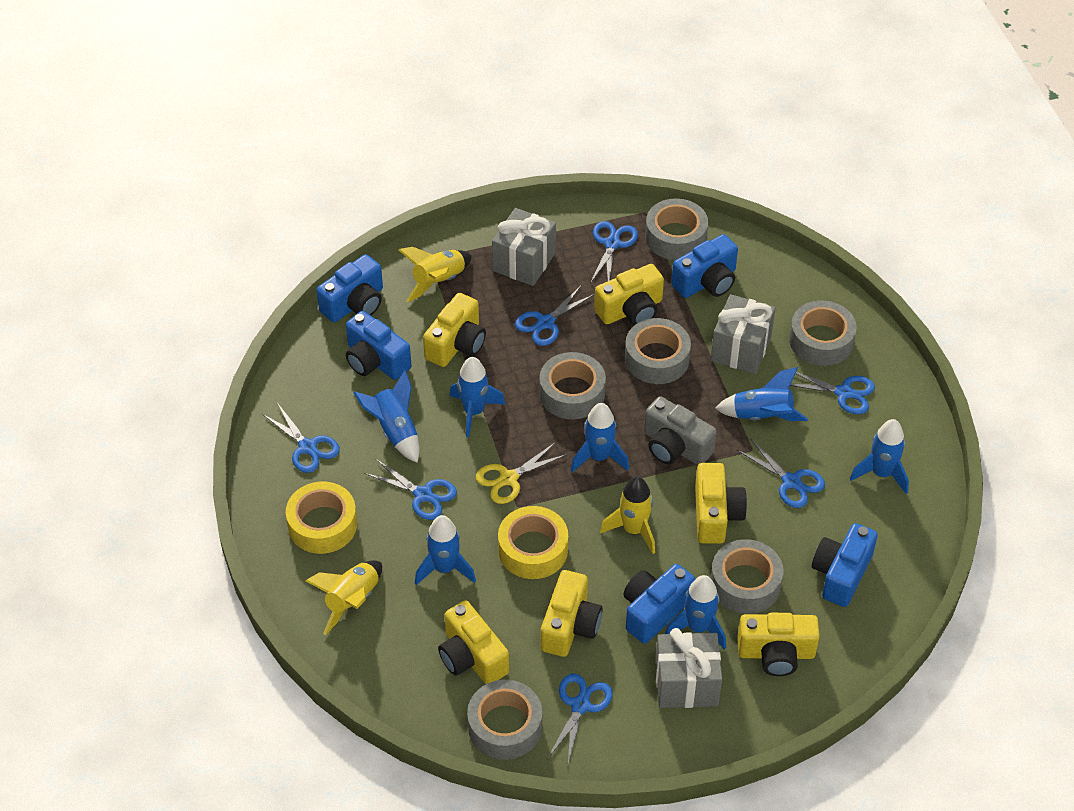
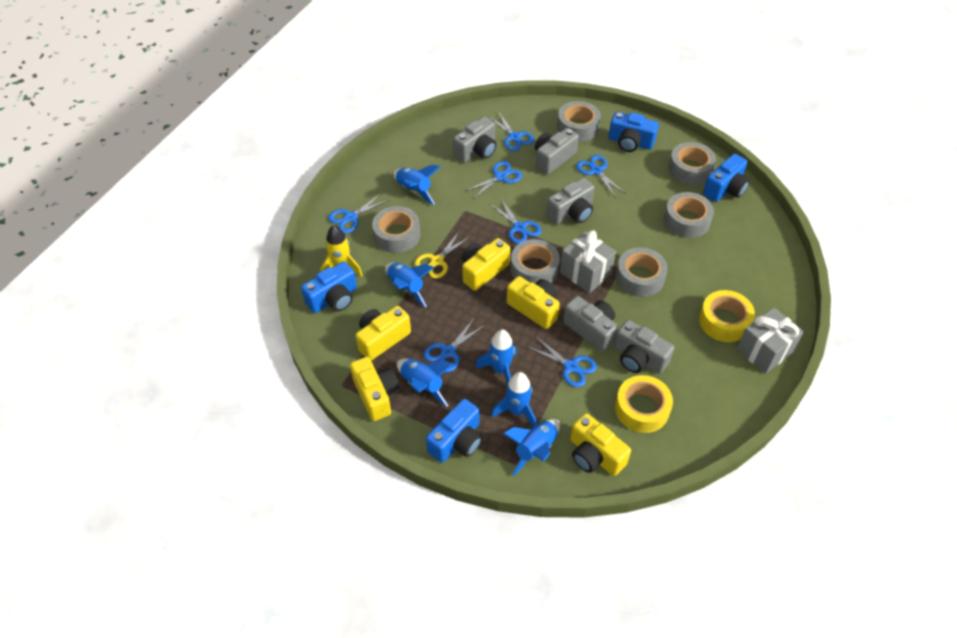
blue camera: [316,254,383,323] [346,311,412,380] [624,564,695,644] [671,234,738,298] [812,523,878,607] = 5 -> [301,261,357,313] [426,399,482,463] [609,112,659,152] [703,154,750,202] = 4
blue rocket: [353,370,420,463] [415,515,476,585] [450,357,505,437] [571,403,629,472] [665,575,726,650] [715,367,808,421] [850,419,909,494] = 7 -> [385,262,434,307] [393,165,440,205] [397,359,454,407] [475,330,517,384] [491,372,537,427] [503,419,560,476] = 6
grey camera: [644,396,717,465] = 1 -> [453,116,496,163] [535,128,579,175] [546,178,594,225] [563,296,618,352] [614,320,674,374] = 5
grey gift: [492,208,556,286] [655,628,722,708] [711,294,775,374] = 3 -> [560,230,616,293] [737,308,804,374] = 2
yellow camera: [423,293,486,367] [438,600,509,684] [541,570,603,657] [594,264,664,325] [695,463,747,544] [737,613,820,676] = 6 -> [350,357,400,421] [356,306,411,361] [462,238,510,291] [507,276,560,329] [570,413,631,476] = 5
yellow rocket: [306,560,382,635] [399,247,472,302] [600,476,655,554] = 3 -> [320,225,363,277] = 1

